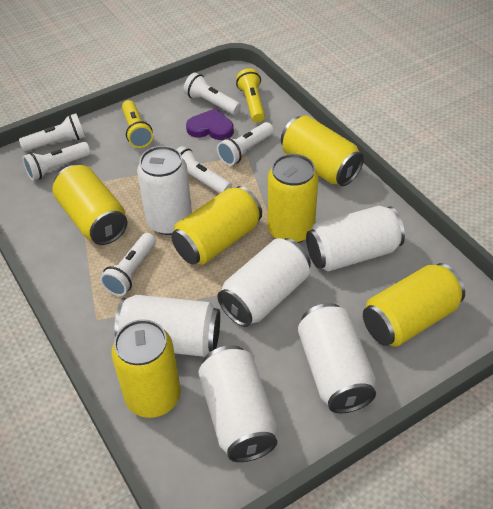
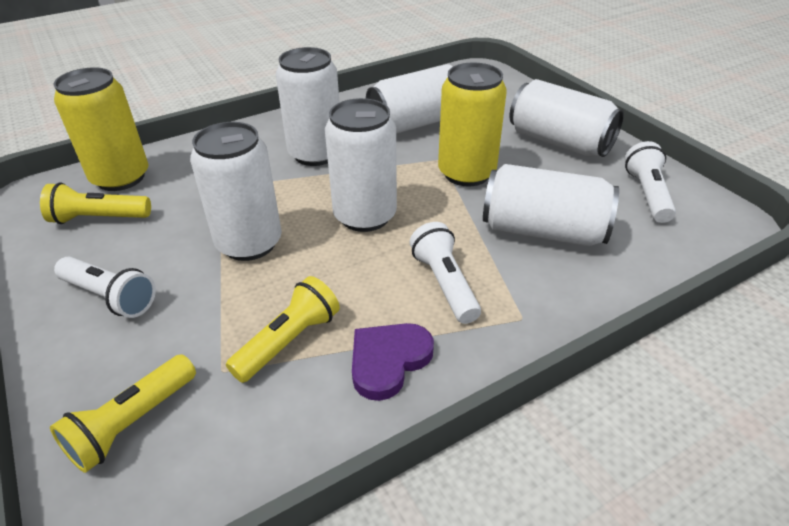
white flashlight: [19,113,85,152] [22,142,91,181] [100,233,156,296] [177,146,232,194] [183,73,241,115] [217,122,274,166] = 6 -> [54,257,156,318] [410,222,481,324] [625,141,676,223] = 3
yellow can: [52,165,127,245] [111,319,181,418] [171,186,262,265] [268,154,319,243] [281,115,364,186] [363,263,465,347] = 6 -> [54,67,148,191] [438,62,507,187] = 2
yellow flashlight: [122,100,153,148] [236,68,265,123] = 2 -> [40,183,151,224] [50,354,196,473] [226,276,340,383] = 3

